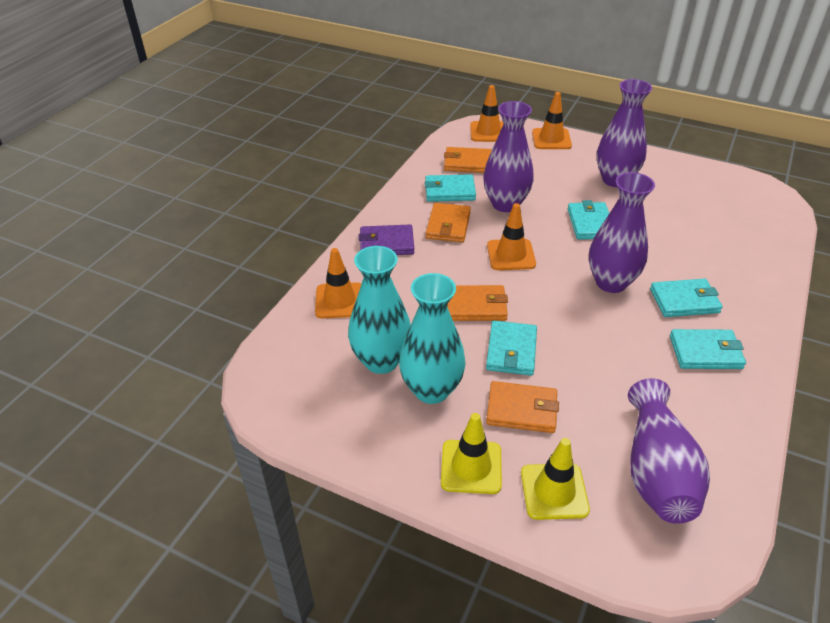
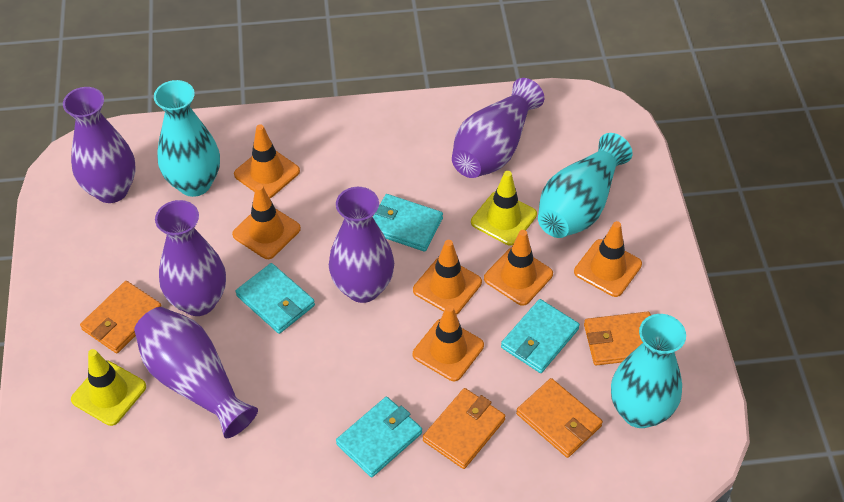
orange traffic cone: [315,248,361,318] [470,85,503,142] [487,203,536,270] [532,92,572,149] = 4 -> [232,184,301,259] [234,125,300,198] [413,240,482,315] [413,305,484,381] [484,230,553,306] [574,221,642,297] = 6
purple vase: [483,101,534,212] [589,172,655,293] [597,79,652,187] [628,378,710,524] = 4 -> [63,87,136,203] [134,307,258,438] [155,200,226,316] [329,187,394,303] [452,78,544,178] = 5
purple wallet: [359,224,414,255] = 1 -> none = 0
turquoise vase: [348,246,411,374] [399,273,466,404] = 2 -> [154,80,220,197] [538,133,632,238] [611,314,686,428] = 3
turquoise wallet: [425,174,476,202] [486,321,537,376] [568,200,609,240] [650,279,723,317] [670,329,746,369] = 5 -> [235,263,315,334] [336,397,422,477] [373,194,443,252] [501,299,580,373] = 4

